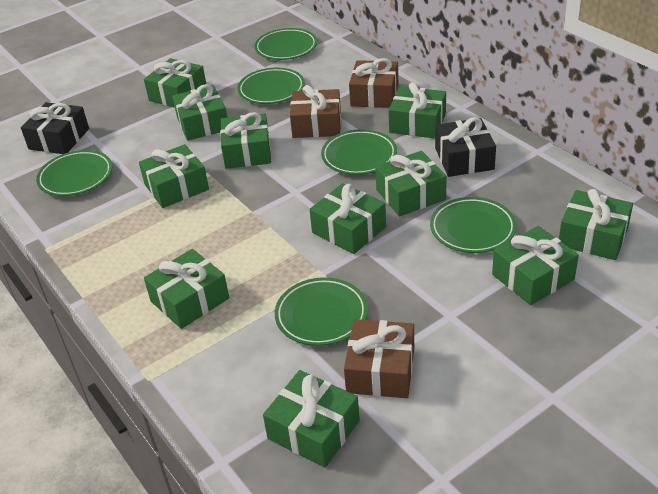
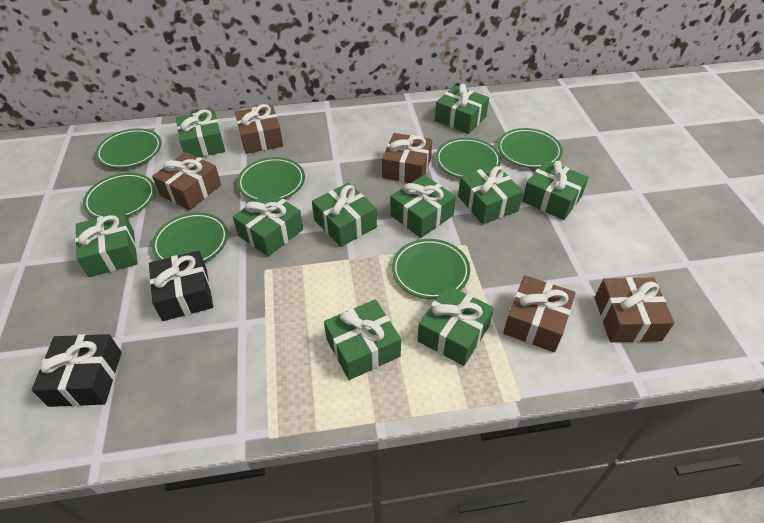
brown gift: [290,85,341,138] [344,319,414,398] [349,58,398,108] = 3 -> [152,152,221,210] [235,104,283,154] [382,133,432,183] [503,275,576,352] [595,277,675,342] = 5
green gift: [139,144,209,208] [144,58,206,108] [144,249,229,329] [172,84,227,141] [220,112,271,169] [263,370,360,468] [309,183,386,254] [375,151,447,216] [388,82,446,138] [492,226,579,305] [559,189,633,260] = 11 -> [75,212,138,277] [176,109,225,157] [233,191,303,257] [312,183,377,247] [324,299,401,380] [390,175,456,238] [417,285,494,366] [435,84,489,134] [458,165,523,224] [522,160,589,220] = 10
green plate: [36,150,112,196] [238,67,305,104] [255,28,317,60] [275,277,368,346] [321,129,397,175] [430,197,517,253] = 6 -> [83,173,155,219] [95,128,162,168] [152,212,228,262] [237,157,305,201] [392,239,470,299] [436,138,501,178] [498,128,563,168] = 7

